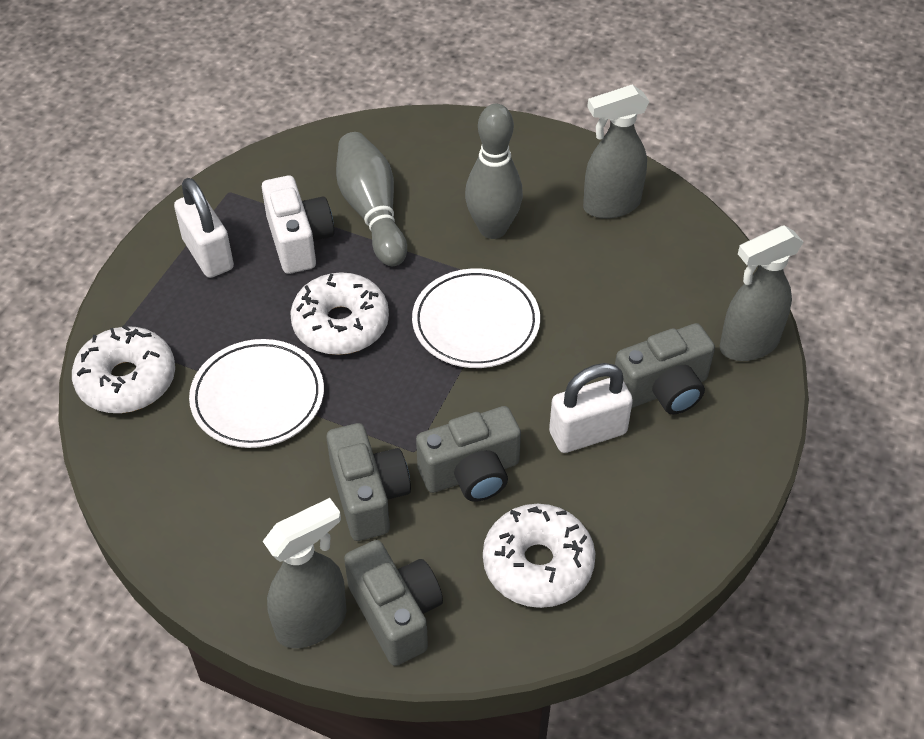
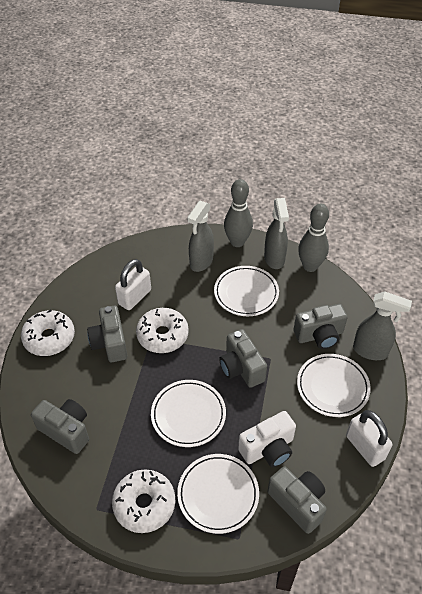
grey camera: [326,423,411,541] [344,540,443,666] [416,406,521,502] [615,323,715,414] = 4 -> [31,399,89,454] [87,305,127,362] [219,329,267,388] [268,466,327,534] [293,304,348,349] = 5
white plate: [189,339,324,448] [412,268,540,368] = 2 -> [151,380,226,447] [177,454,259,534] [214,266,279,316] [297,354,371,417] = 4

